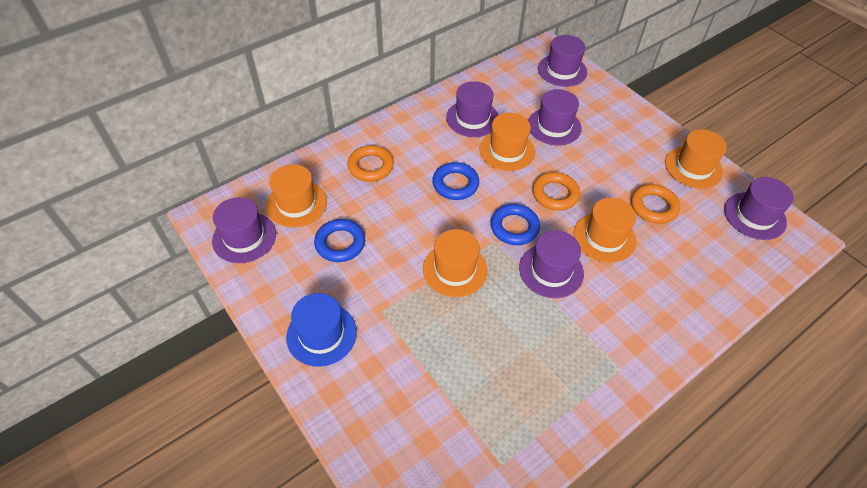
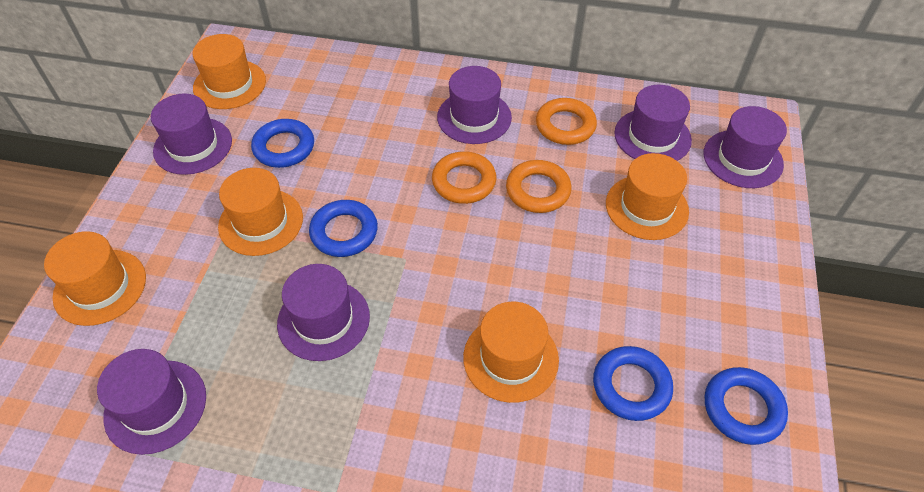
blue hat: [286,293,357,367] = 1 -> none = 0
blue ring: [314,219,365,262] [432,162,479,200] [490,204,540,245] = 3 -> [251,119,314,168] [309,200,378,257] [593,346,673,421] [705,367,788,445] = 4

